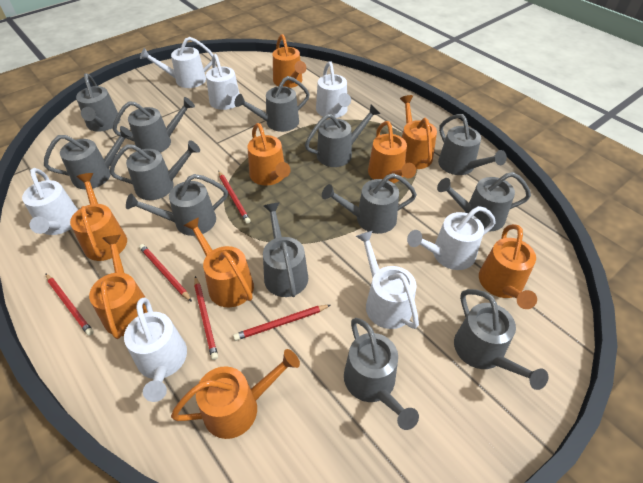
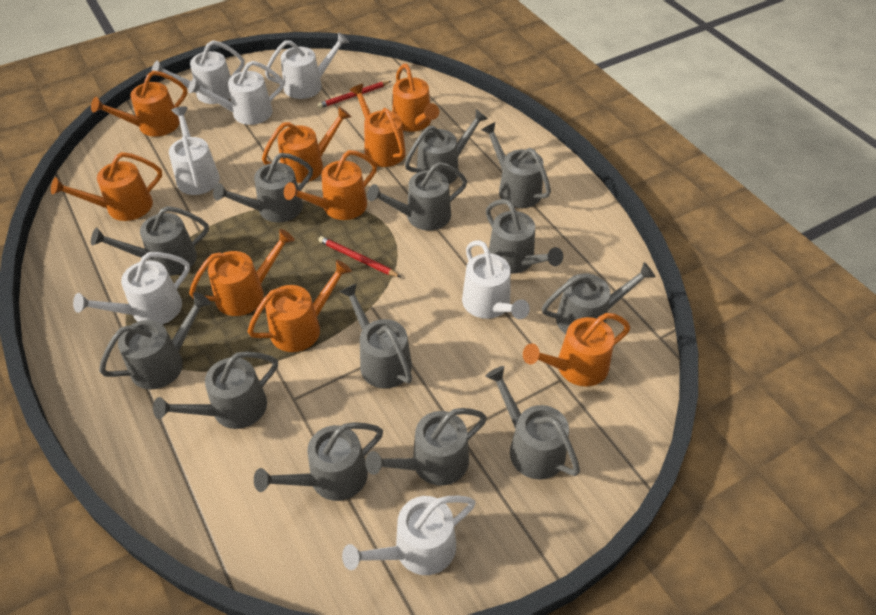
red pencil: [45,273,94,336] [139,244,192,302] [194,276,218,360] [218,171,251,224] [233,305,330,341] = 5 -> [317,81,391,109] [318,236,401,277] = 2

